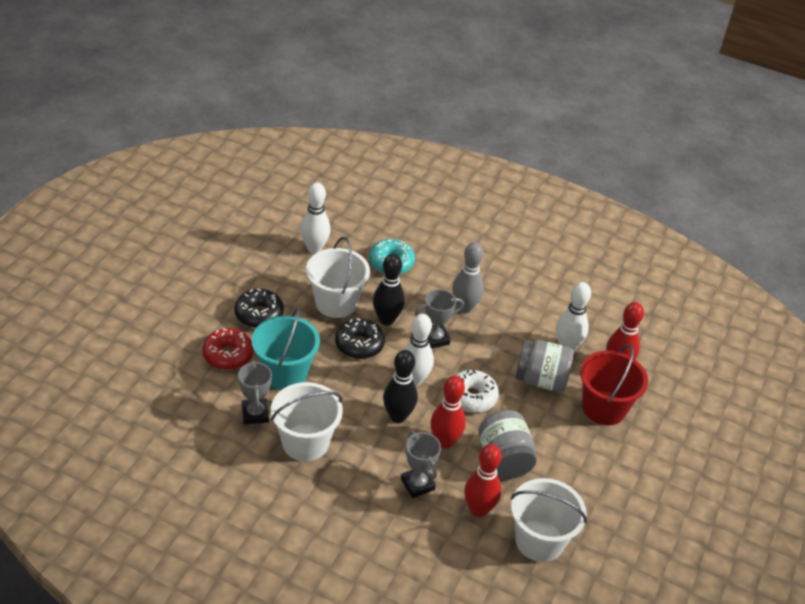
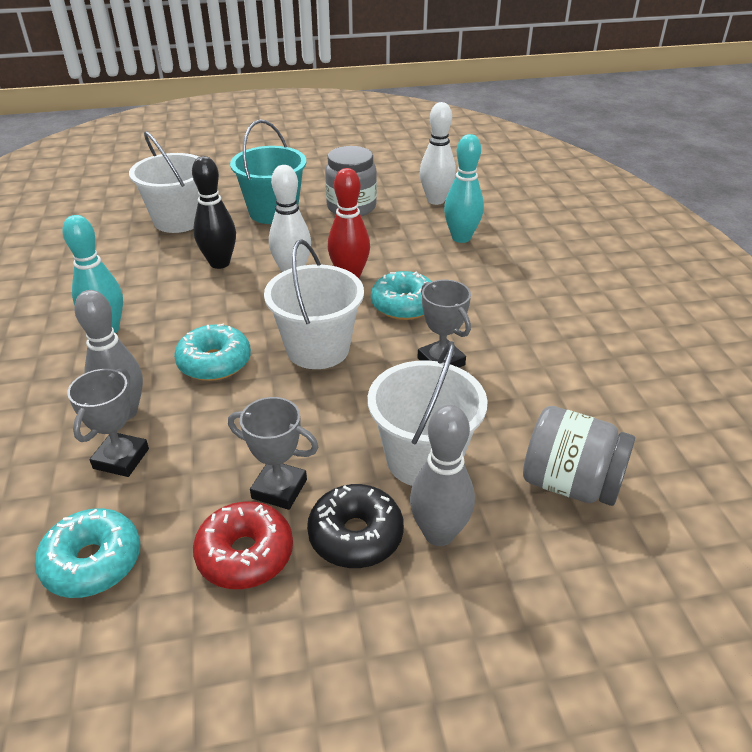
black bowling pin: [373,254,405,325] [383,350,418,423] = 2 -> [192,156,236,269] = 1
black donut: [234,288,284,328] [335,318,385,359] = 2 -> [307,484,404,568] = 1
grey bowling pin: [452,243,484,314] = 1 -> [74,290,143,420] [410,405,475,546] = 2
red bowling pin: [430,376,466,449] [464,444,502,517] [606,302,644,360] = 3 -> [328,168,370,278] = 1
red bucket: [580,344,648,425] = 1 -> none = 0
turquoise bowling pin: none = 0 -> [62,215,123,333] [444,134,484,243] = 2
turquoise donut: [369,239,415,274] = 1 -> [35,508,140,598] [174,324,251,381] [371,271,432,320] = 3
white bowling pin: [300,183,331,253] [404,314,434,386] [556,282,591,350] = 3 -> [269,165,311,272] [420,102,456,205] = 2
white donut: [454,370,499,413] = 1 -> none = 0

